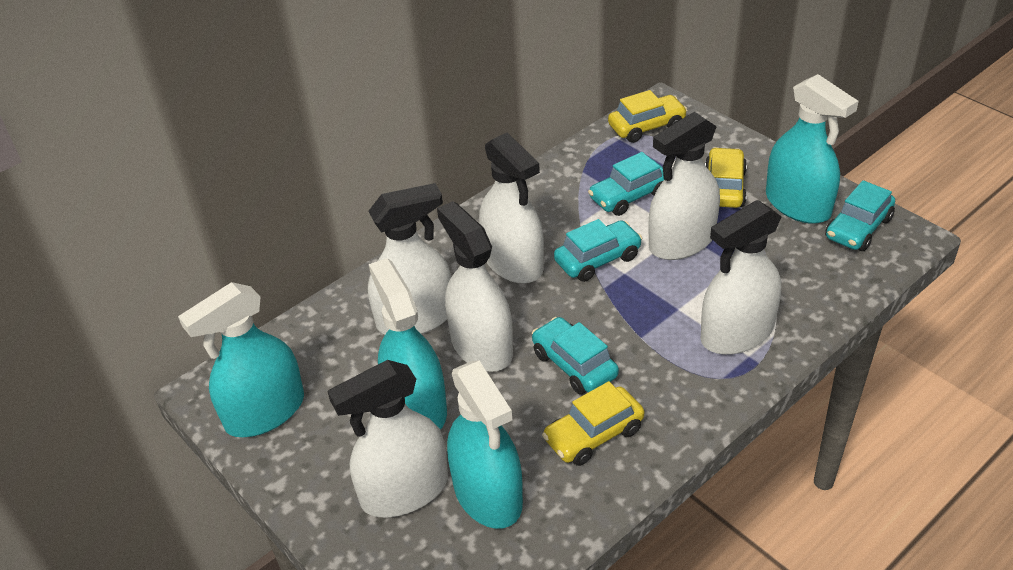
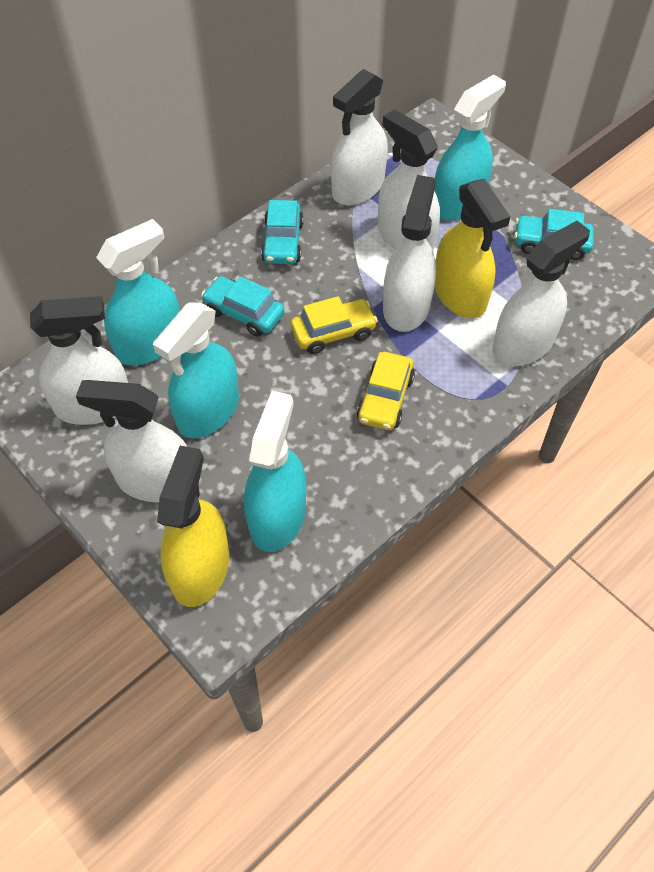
turquoise car: [532,317,619,395] [554,219,642,282] [588,152,664,216] [825,180,895,251] = 4 -> [201,276,284,337] [261,200,304,264] [514,209,594,260] = 3
yellow car: [542,381,644,466] [608,90,687,143] [705,147,747,208] = 3 -> [291,296,378,354] [357,352,415,430] = 2
yellow spray bottle: none = 0 -> [157,446,229,607] [434,179,510,318] = 2

